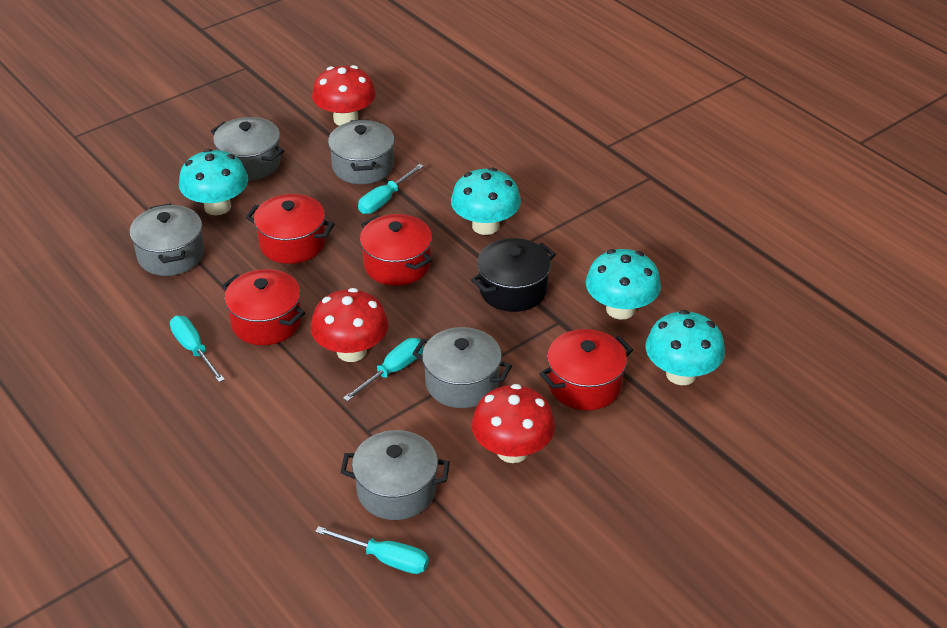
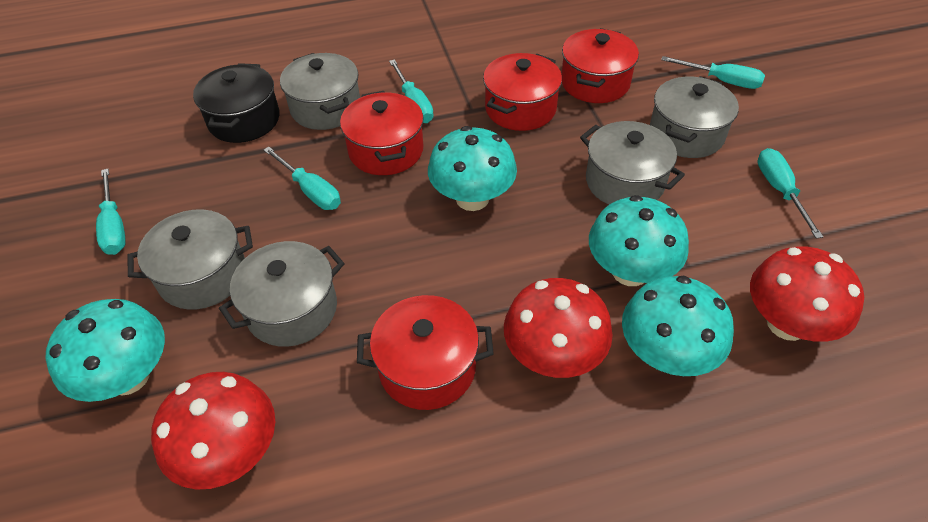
turquoise screwdriver: [170,316,225,382] [315,526,429,574] [343,338,423,402] [358,164,424,214] = 4 -> [96,169,126,255] [264,147,341,210] [389,59,434,123] [661,56,765,89] [757,148,823,238] = 5

